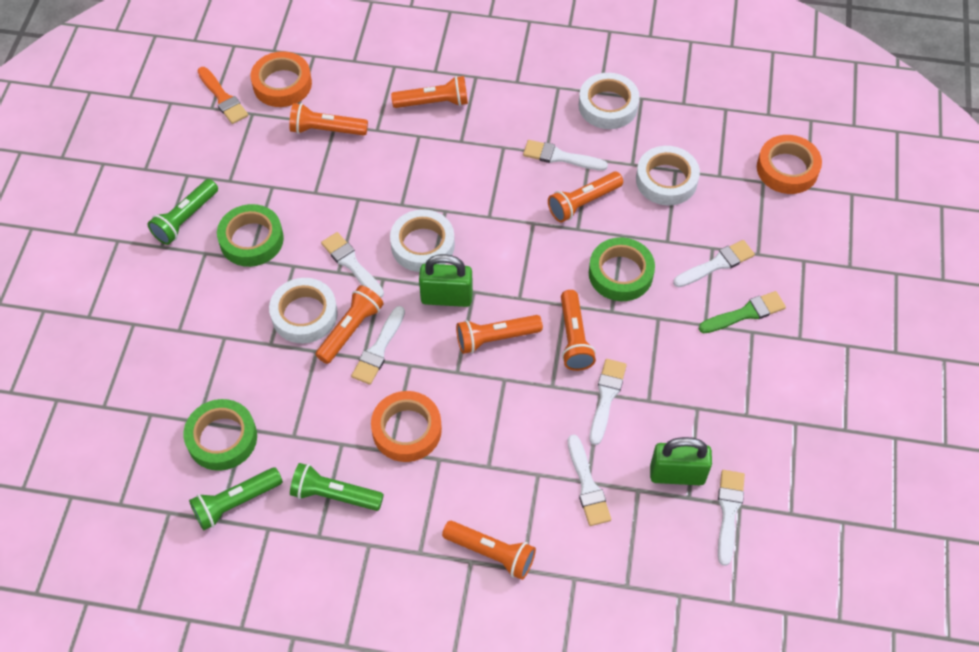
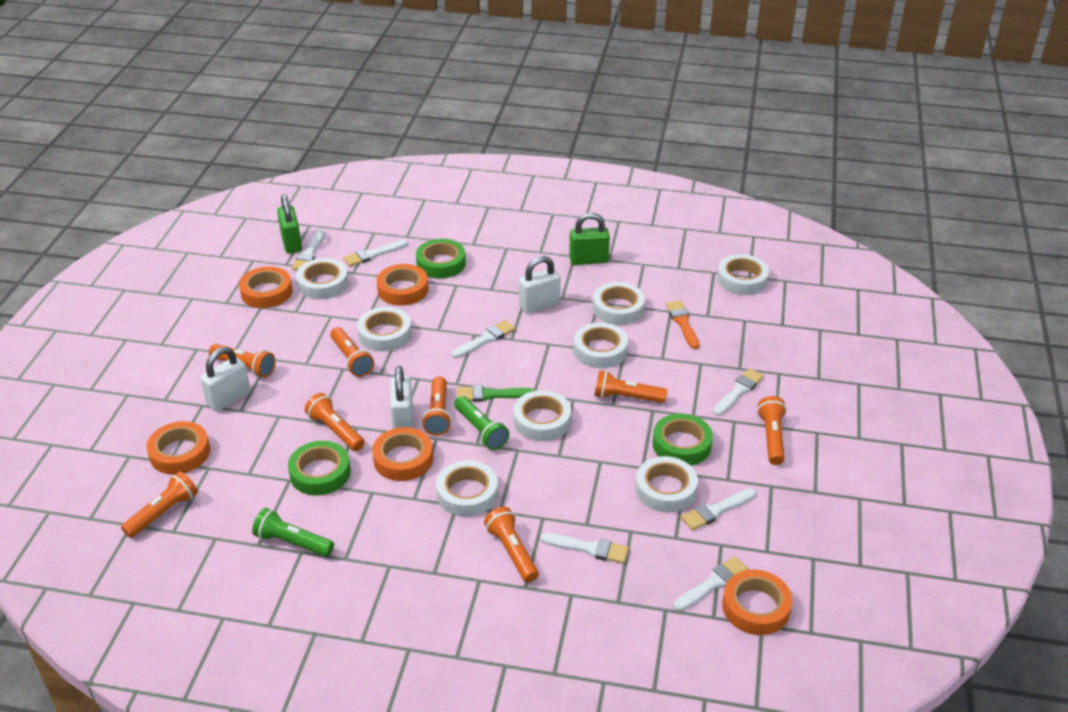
green flashlight: [147,179,218,245] [189,467,283,530] [290,463,384,511] = 3 -> [252,508,334,557] [454,396,509,450] = 2
orange flashlight: [289,103,368,136] [315,285,384,364] [391,76,468,108] [442,521,536,580] [456,315,543,354] [548,172,623,223] [561,290,596,371] = 7 -> [121,471,198,538] [209,344,275,378] [305,393,365,451] [330,327,374,377] [422,376,452,436] [484,507,539,583] [595,370,667,403] [757,396,787,465] = 8
orange tape: [251,51,312,107] [371,391,442,462] [757,135,822,194] = 3 -> [147,421,210,475] [239,266,292,308] [372,427,433,481] [377,264,428,306] [722,570,792,635] = 5
white padlock: none = 0 -> [200,347,250,412] [390,366,413,429] [519,256,561,313] = 3
white tape: [269,278,338,343] [390,209,455,272] [579,73,640,129] [636,146,700,205] = 4 -> [296,258,348,299] [357,307,412,352] [436,460,498,517] [513,390,571,441] [574,322,628,368] [593,282,645,325] [635,456,698,512] [717,254,769,295] = 8

